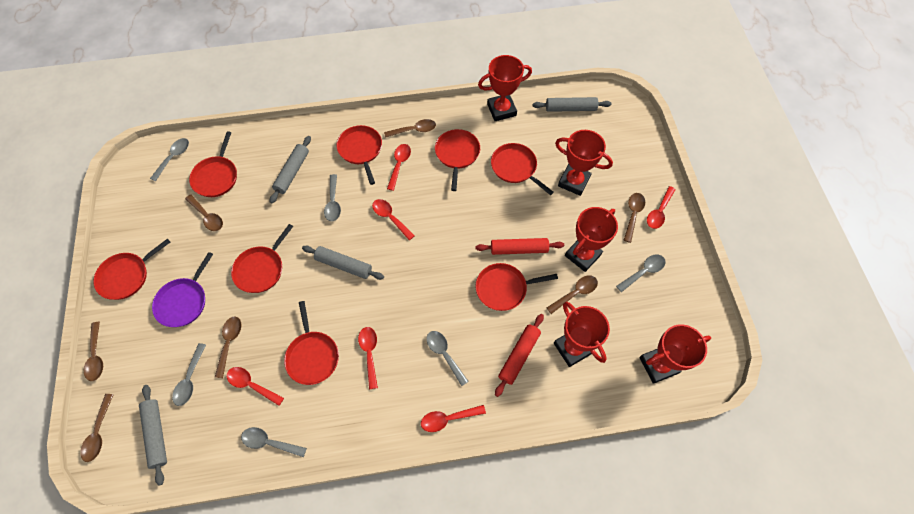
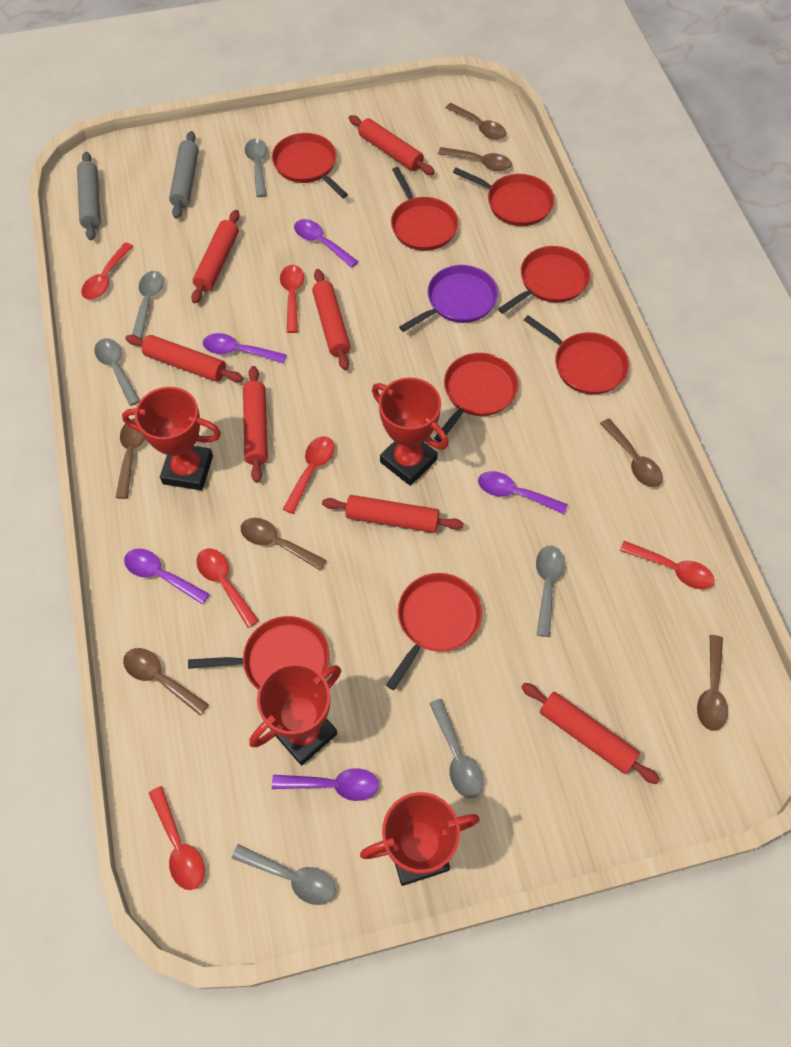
grey rolling pin: [139,385,167,486] [270,136,311,203] [302,246,384,280] [533,97,611,112] = 4 -> [77,152,101,240] [169,131,199,219] = 2
purple spoon: none = 0 -> [124,549,210,605] [203,333,287,364] [272,768,379,801] [294,219,359,268] [478,471,568,514] = 5
red rolling pin: [475,238,564,255] [495,314,544,397] = 2 -> [125,335,243,382] [191,210,239,304] [243,366,268,483] [312,269,351,370] [322,495,464,533] [349,115,435,175] [521,683,660,784] = 7
red trophy: [478,55,532,121] [554,302,610,367] [555,130,613,196] [565,207,618,272] [639,324,711,384] = 5 -> [122,387,221,490] [249,663,341,765] [360,792,480,886] [372,377,449,486] = 4

